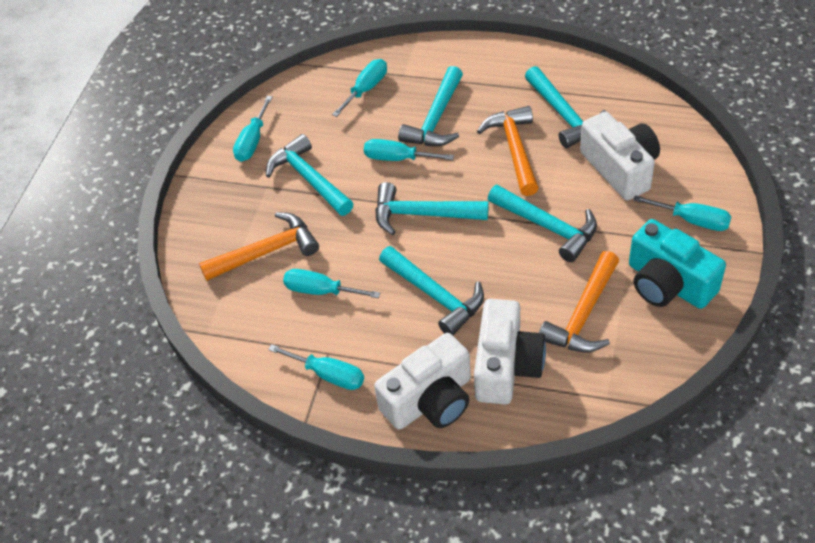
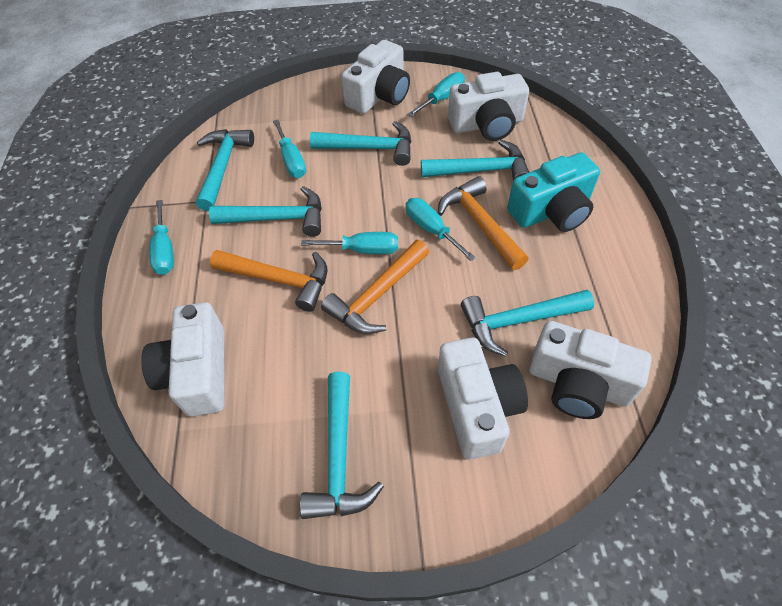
turquoise screwdriver: [233,96,273,162] [268,344,364,390] [283,269,380,298] [332,59,387,117] [364,139,454,161] [633,195,732,231] = 6 -> [149,200,174,275] [273,119,306,178] [301,232,398,254] [406,198,476,261] [407,72,465,117] = 5
white camera: [374,333,471,430] [474,299,546,405] [580,112,660,200] = 3 -> [141,302,224,417] [341,40,410,114] [438,337,528,460] [448,72,529,141] [529,321,652,419] = 5

